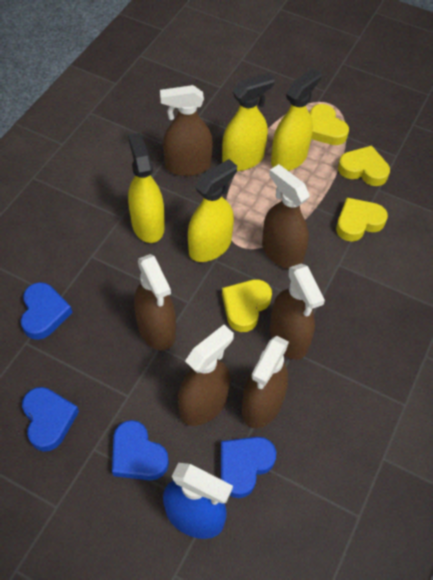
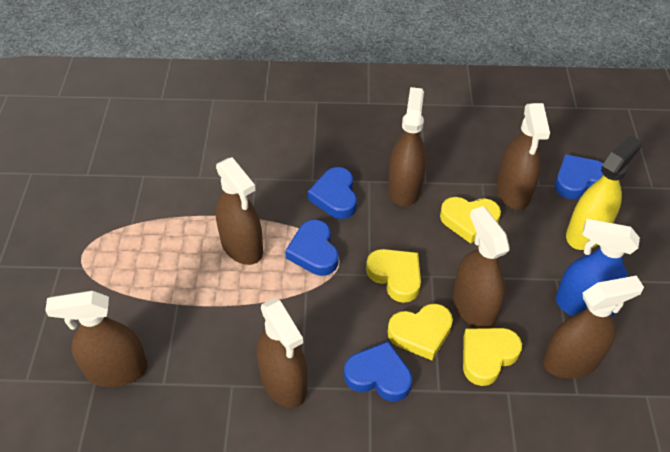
brown spray bottle: [134,254,176,351] [160,85,213,176] [178,325,234,426] [242,336,289,428] [262,164,310,269] [270,263,325,360] = 6 -> [45,290,148,387] [216,157,263,265] [257,298,307,408] [388,87,426,206] [453,206,510,328] [497,103,550,210] [543,275,644,378] = 7
yellow spray bottle: [128,133,165,243] [188,159,237,262] [222,73,275,171] [271,68,322,171] = 4 -> [566,135,642,250] = 1

